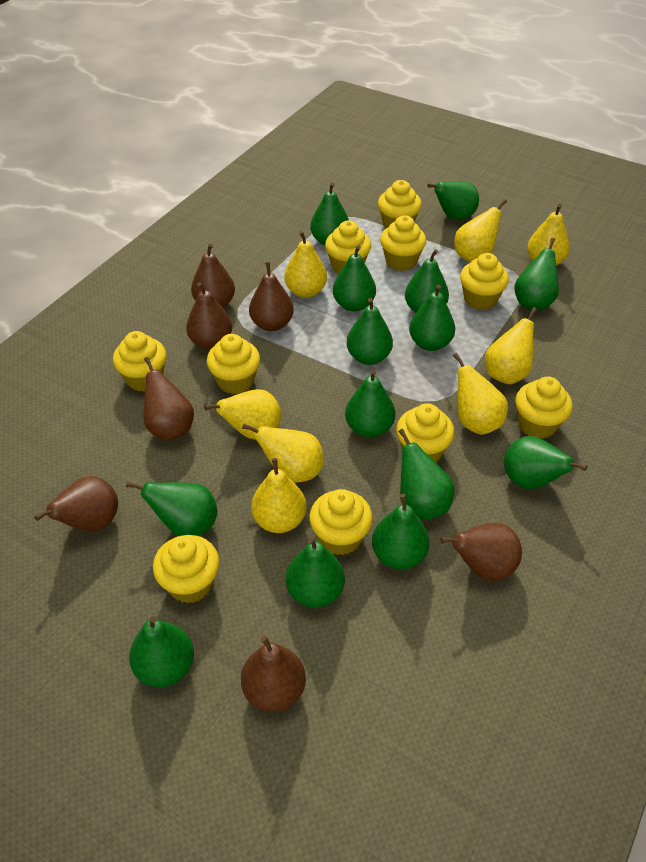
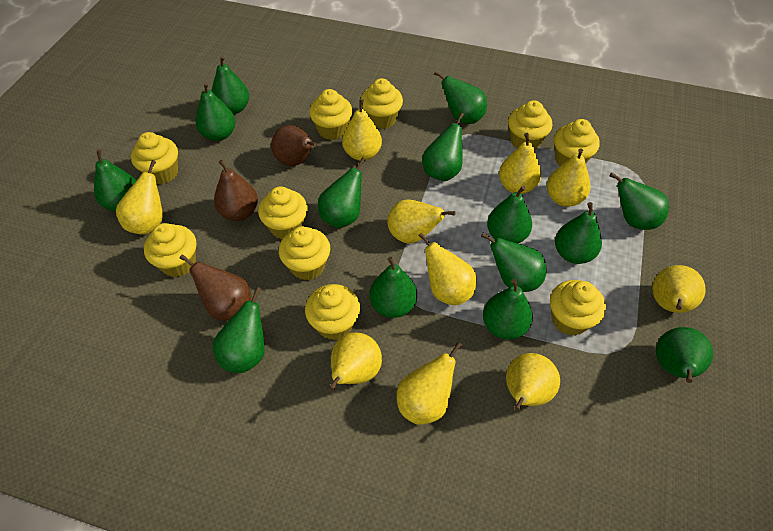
brown pear: [34,476,118,532] [143,357,194,441] [186,282,232,349] [191,243,235,308] [241,635,306,712] [249,262,294,331] [440,523,522,581] = 7 -> [180,254,251,321] [214,160,258,221] [271,125,317,166] = 3
yellow pear: [204,389,281,440] [242,423,324,483] [251,458,307,533] [284,231,327,298] [453,353,508,435] [454,199,507,262] [485,307,537,384] [527,204,570,266] = 8 -> [116,160,163,234] [329,333,382,391] [342,99,382,161] [387,199,456,244] [397,342,462,425] [418,232,476,305] [499,133,541,194] [506,353,560,412] [547,148,590,207] [652,265,706,313] = 10

